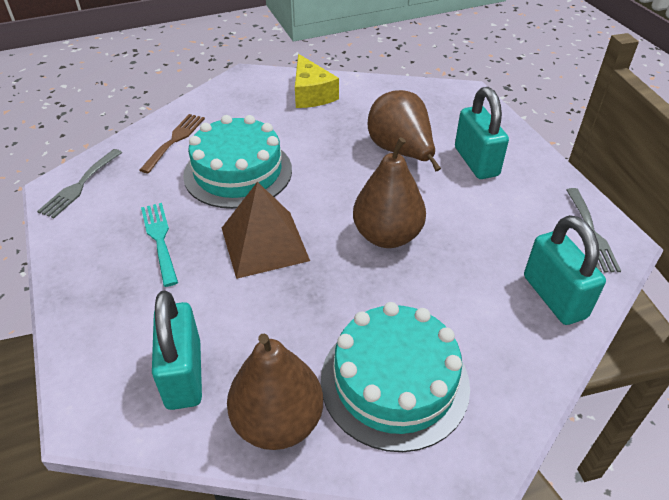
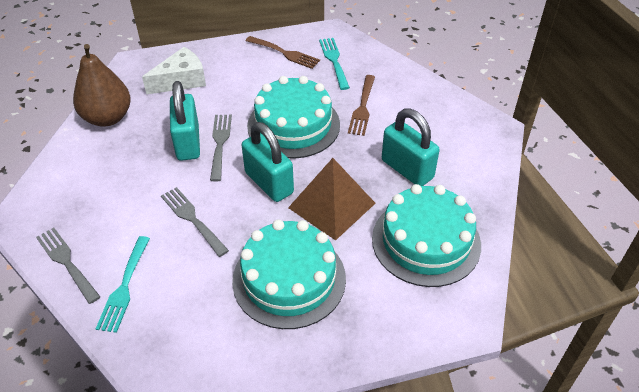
brown fork: [140,114,205,173] = 1 -> [246,36,320,69] [348,75,375,136] = 2
brown pear: [227,333,323,450] [353,137,426,248] [368,90,441,171] = 3 -> [73,44,131,127] = 1
grey fork: [37,149,122,218] [566,188,621,273] = 2 -> [36,228,100,304] [161,187,229,257] [210,115,232,182] = 3
turquoise cake: [183,115,292,209] [321,302,470,452] = 2 -> [232,219,346,329] [247,76,340,159] [372,184,481,287] = 3
turquoise fork: [141,203,178,287] = 1 -> [96,236,150,333] [319,38,350,90] = 2
white cheese: none = 0 -> [142,47,206,95] = 1
yellow cheese: [295,54,339,108] = 1 -> none = 0

